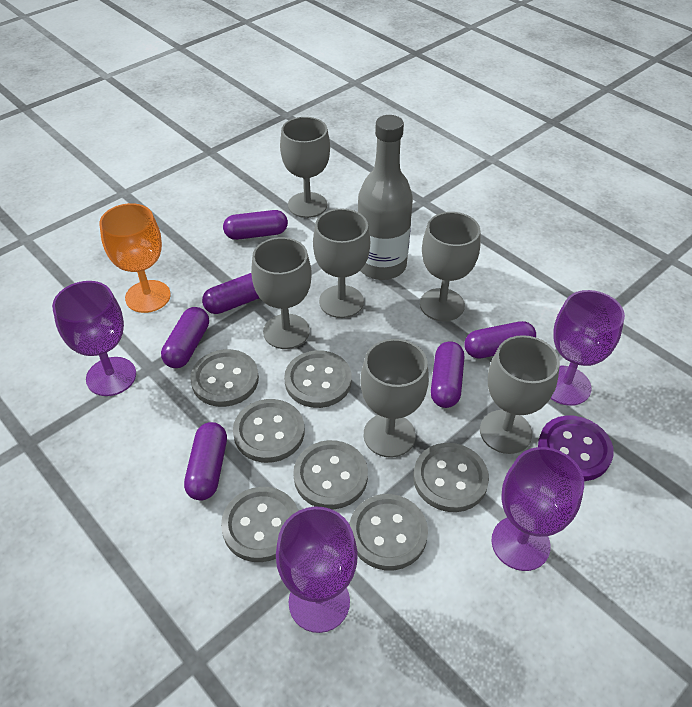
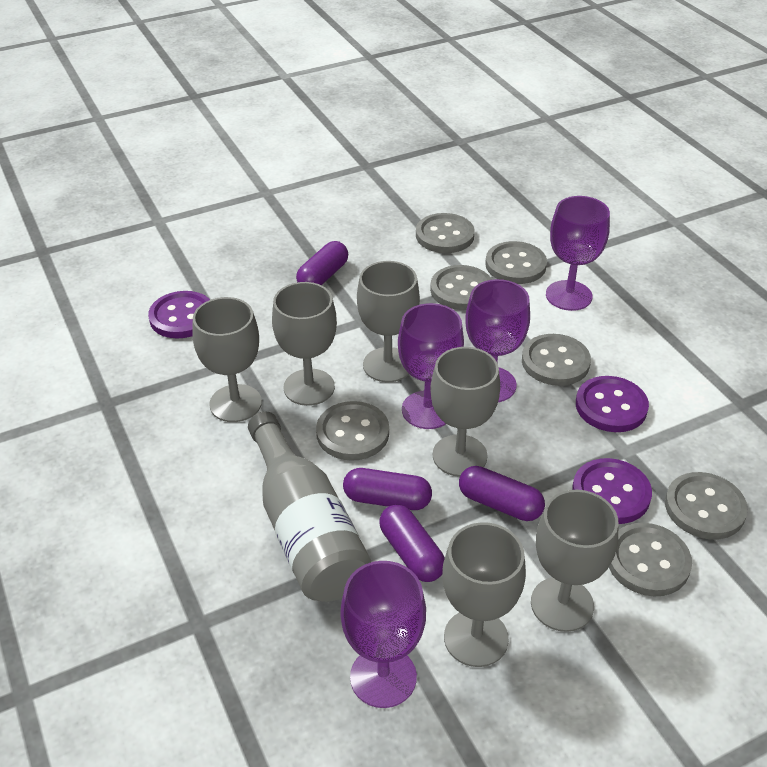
orange goblet: [100,203,171,313] = 1 -> none = 0
purple button: [538,416,614,481] = 1 -> [148,291,210,338] [572,458,652,524] [576,376,649,432] = 3
purple capsule: [161,307,209,368] [184,422,227,500] [202,273,259,314] [223,210,288,240] [431,341,464,408] [464,321,536,358] = 6 -> [296,241,348,285] [343,468,432,510] [379,504,445,582] [459,466,545,521] = 4

